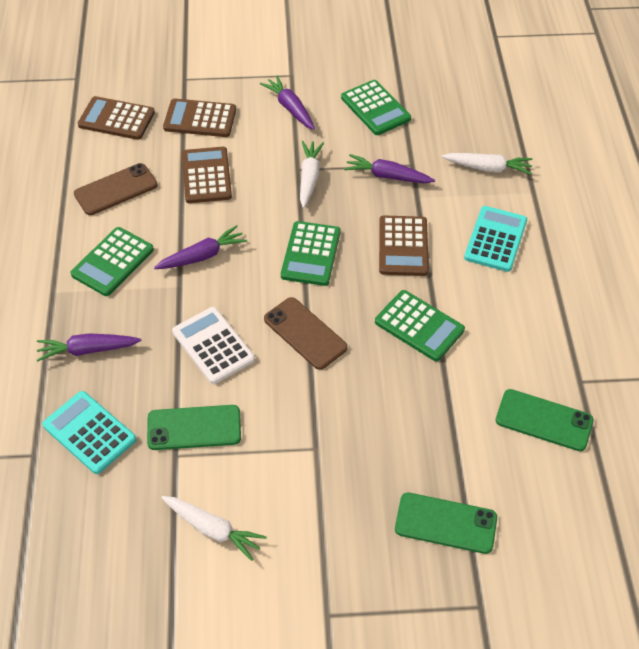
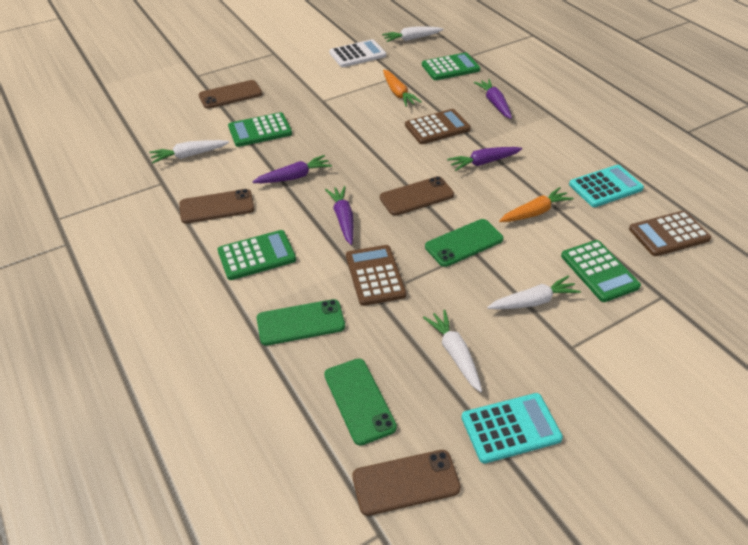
brown calculator: [78,96,155,140] [163,99,236,137] [182,147,232,203] [379,216,429,276] = 4 -> [346,245,407,306] [405,109,471,144] [629,211,712,256] = 3
brown phone: [74,163,158,215] [264,297,348,370] = 2 -> [179,189,255,224] [199,80,262,109] [353,450,461,516] [380,176,454,216] = 4
orange carrot: none = 0 -> [383,70,422,107] [499,187,574,222] = 2
white carrot: [161,496,267,561] [300,141,324,208] [442,153,532,175] = 3 -> [149,140,229,163] [382,27,443,42] [423,310,482,392] [487,276,581,309] = 4

